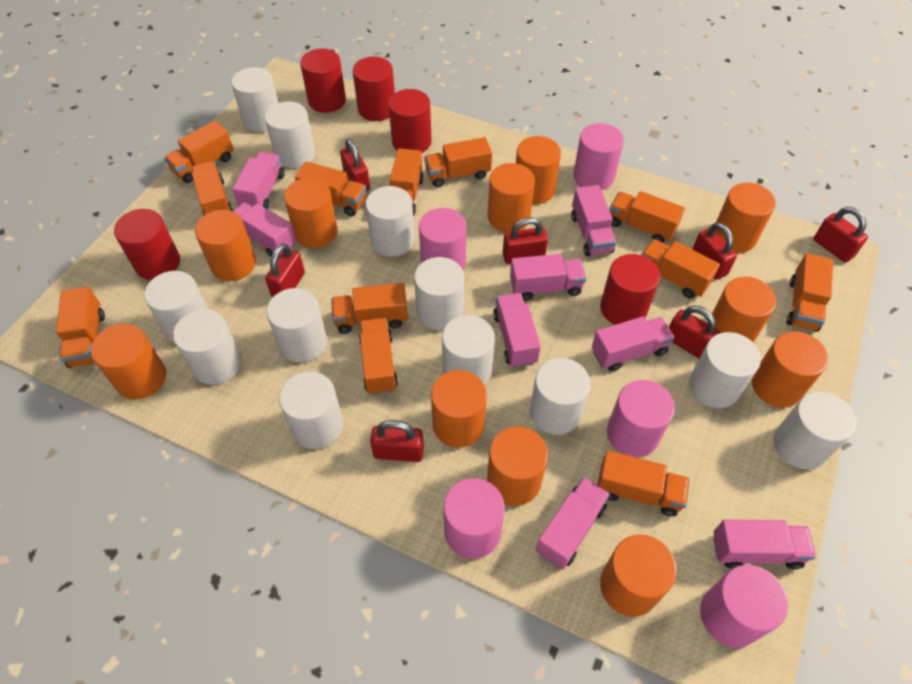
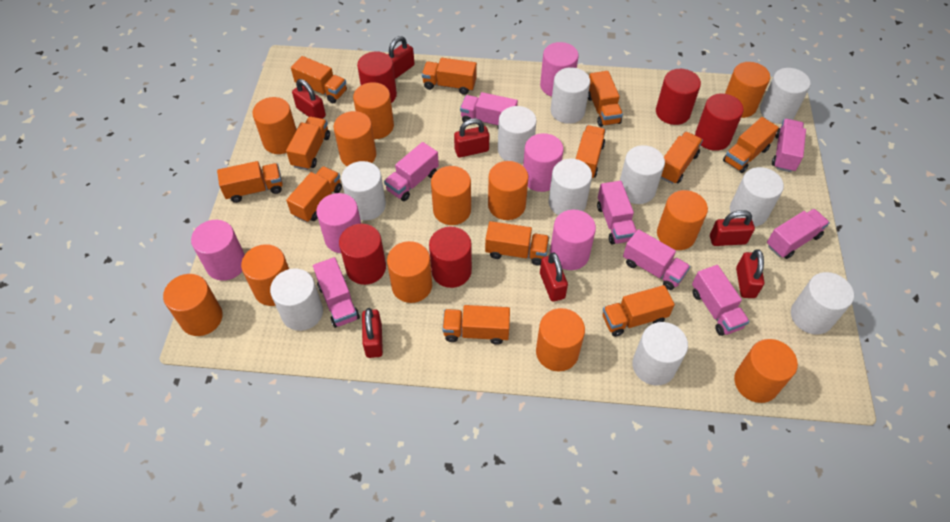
orange cylinder: [91,324,166,399] [195,210,256,281] [284,178,338,248] [431,370,487,447] [487,427,548,506] [488,163,535,232] [516,136,561,204] [600,534,677,617] [708,277,776,343] [716,183,776,253] [752,331,828,407] = 11 -> [163,274,223,336] [241,244,289,306] [252,97,296,154] [333,111,376,166] [353,82,394,139] [387,241,432,303] [431,166,471,225] [488,161,528,220] [536,308,585,371] [657,190,708,250] [725,62,770,118] [734,339,798,403] = 12
white cylinder: [144,271,209,342] [173,309,242,385] [231,67,278,132] [265,101,315,168] [267,288,327,363] [279,372,343,449] [365,186,415,257] [414,257,464,330] [442,315,495,385] [530,358,591,435] [689,332,761,408] [774,391,856,469] = 12 -> [270,268,323,331] [341,161,386,220] [498,106,537,163] [549,159,592,215] [551,67,590,124] [620,145,665,204] [632,322,688,386] [730,167,784,227] [760,68,811,124] [791,272,854,335] = 10

